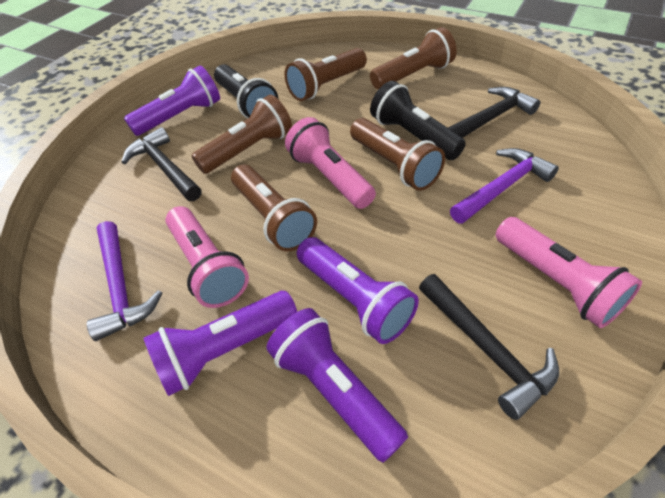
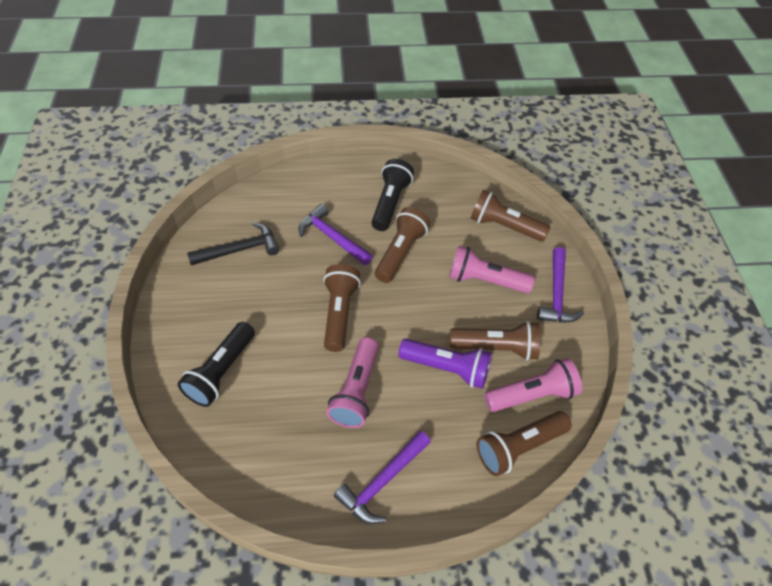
black hammer: [121,127,202,201] [419,274,559,420] [448,87,540,138] = 3 -> [187,222,280,266] = 1
purple flashlight: [124,65,220,136] [144,291,297,396] [266,308,408,462] [297,237,419,344] = 4 -> [398,339,492,389] = 1
purple hammer: [87,221,162,341] [450,148,559,224] = 2 -> [299,204,373,266] [334,431,431,524] [537,247,584,322] = 3

